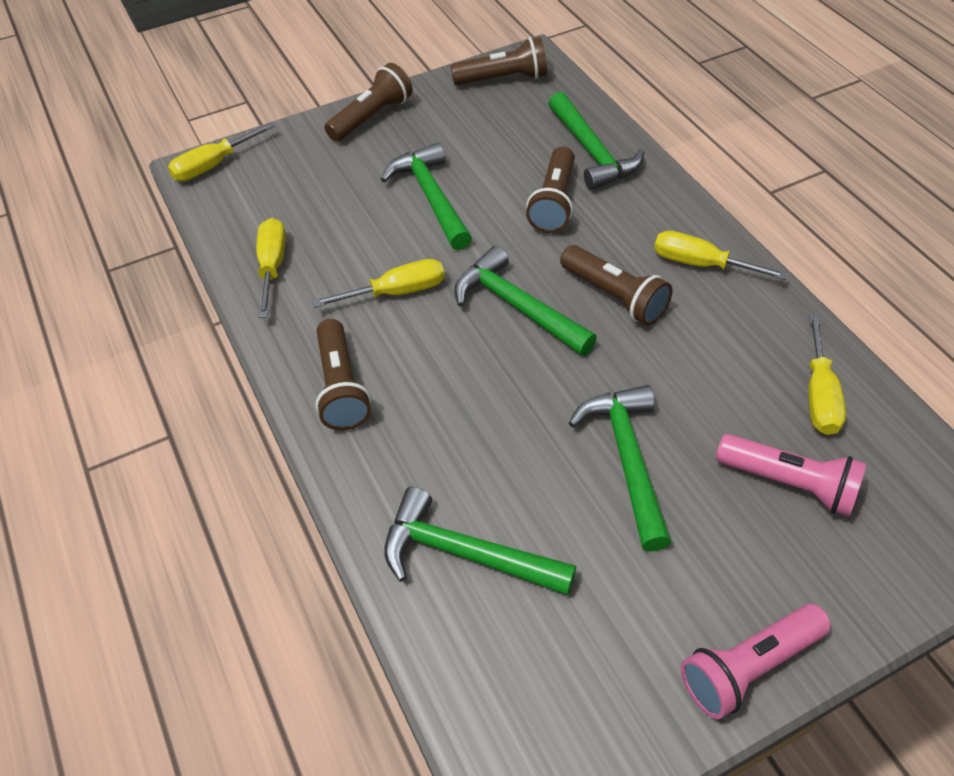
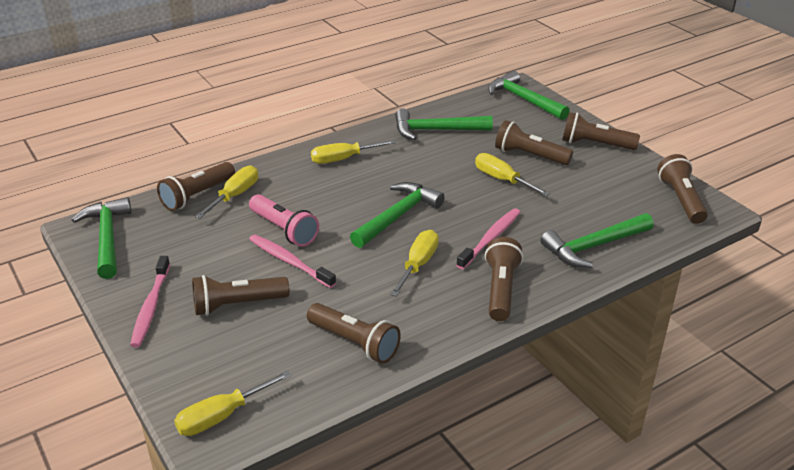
brown flashlight: [315,319,371,431] [324,63,413,142] [451,37,547,85] [526,146,575,233] [560,245,672,326] = 5 -> [157,162,235,211] [192,275,290,316] [307,303,401,364] [485,237,523,321] [495,120,573,165] [562,112,640,150] [657,154,708,224] = 7
pink flashlight: [681,604,831,719] [716,434,867,517] = 2 -> [249,194,319,247] = 1
pink toothbrush: none = 0 -> [130,256,170,347] [249,235,336,288] [456,208,520,269] = 3

